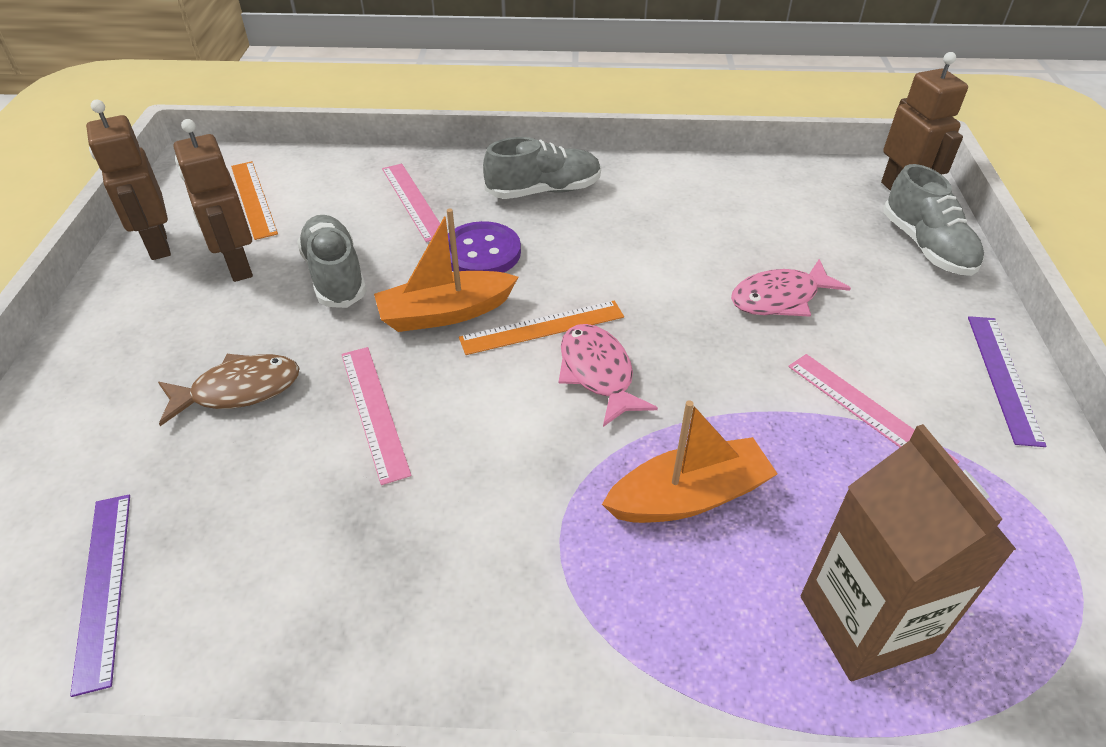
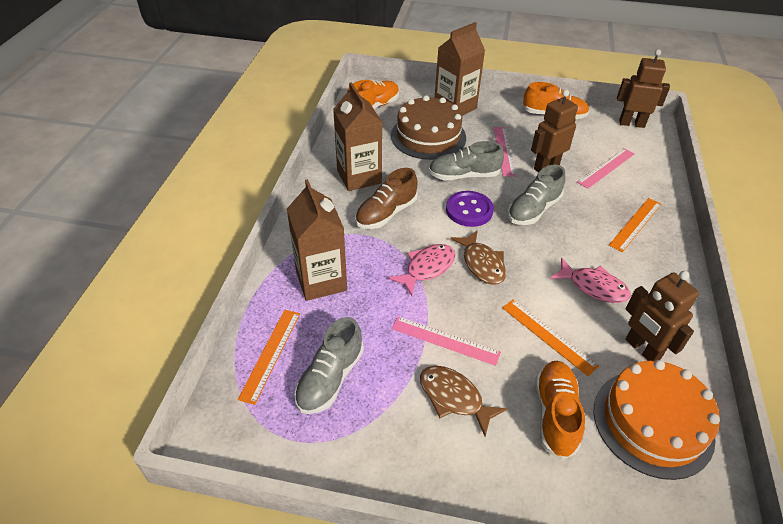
brown cake: none = 0 -> [391,95,466,160] = 1
brown carton: [801,424,1016,681] = 1 -> [287,179,347,301] [333,82,383,191] [435,22,485,116] = 3
brown fish: [158,354,299,426] = 1 -> [420,366,507,436] [450,230,506,285] = 2
brown shoe: none = 0 -> [355,168,418,229] = 1
orange boat: [374,209,518,332] [602,400,778,523] = 2 -> none = 0
orange cake: none = 0 -> [594,360,720,480] = 1
orange ruler: [231,161,278,240] [459,301,624,355] = 2 -> [238,310,300,405] [502,299,599,376] [609,198,661,252] = 3
orange shoe: none = 0 -> [347,80,399,109] [522,82,589,119] [536,361,585,460] = 3
purple ruler: [70,495,130,697] [968,316,1046,447] = 2 -> none = 0

